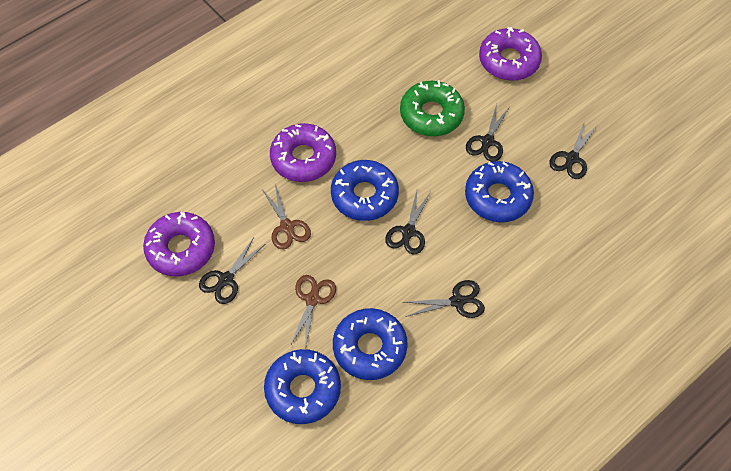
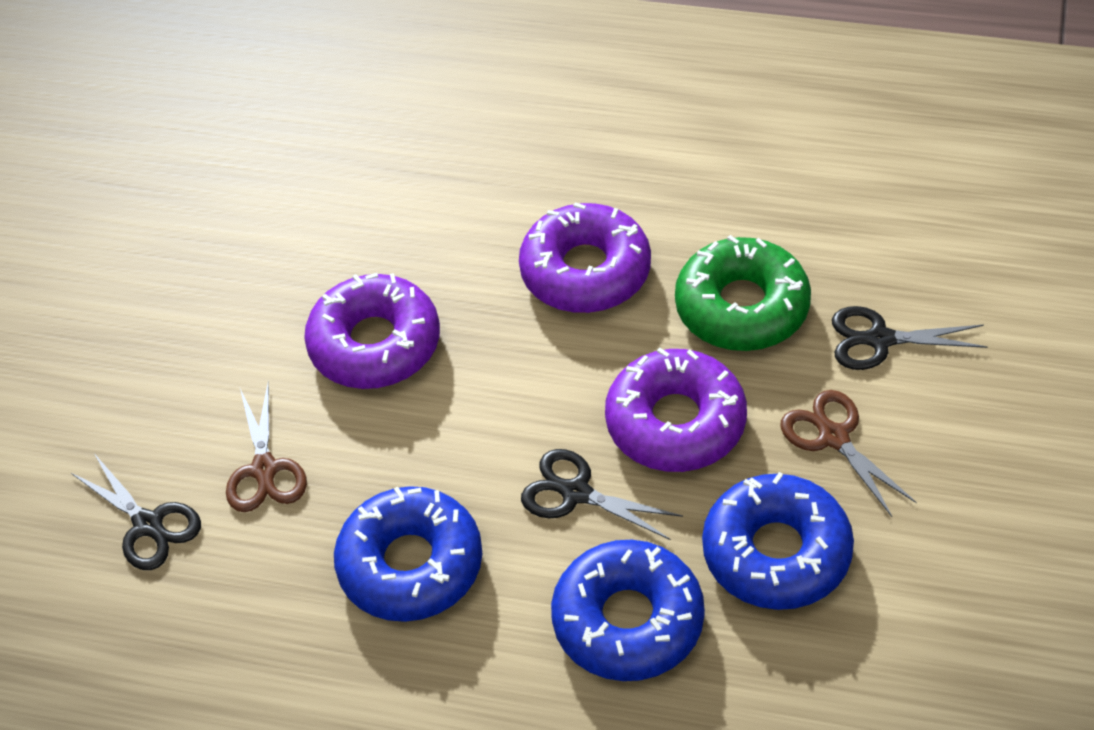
black scissors: [199,237,265,304] [385,191,431,254] [404,280,485,318] [466,104,509,162] [549,120,597,179] = 5 -> [71,453,201,570] [521,449,683,540] [832,306,987,370] = 3
blue donut: [264,349,341,424] [331,160,399,221] [333,308,408,380] [465,161,534,222] = 4 -> [334,486,482,622] [551,540,705,681] [702,472,854,610] = 3

